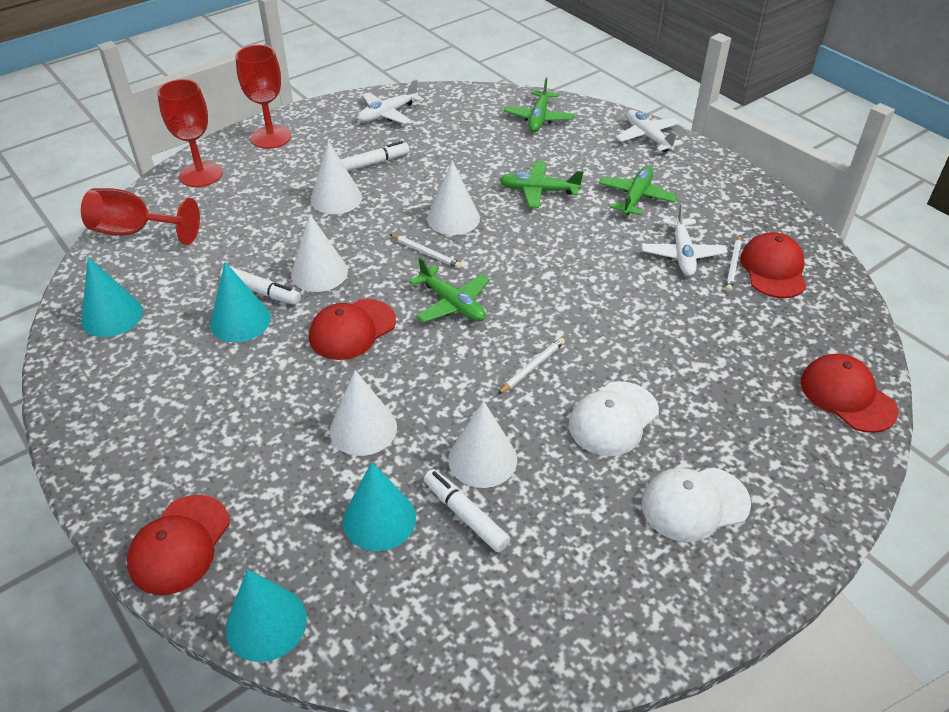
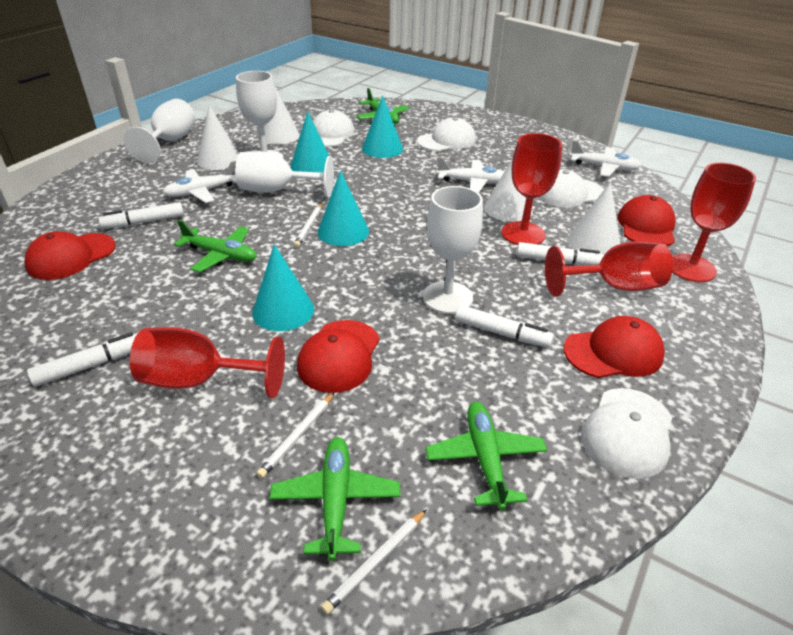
red goblet: [81,188,200,245] [157,79,223,187] [235,45,291,149] = 3 -> [130,327,285,398] [502,133,562,245] [545,241,673,297] [672,163,756,282] = 4
white cap: [569,381,659,456] [642,468,751,542] = 2 -> [313,109,354,147] [417,117,476,152] [538,169,604,208] [581,388,672,479] = 4
white cone: [291,214,348,292] [310,141,362,214] [330,370,397,456] [427,161,480,235] [448,401,517,488] = 5 -> [197,105,239,170] [264,87,300,145] [484,158,533,222] [567,182,620,255] = 4
white goblet: none = 0 -> [124,99,195,163] [235,151,334,198] [236,71,283,158] [423,186,483,314] = 4
white marker: [220,266,301,305] [340,141,410,171] [424,469,510,553] = 3 -> [27,332,138,387] [98,202,184,229] [455,305,554,348] [517,242,604,266] = 4

